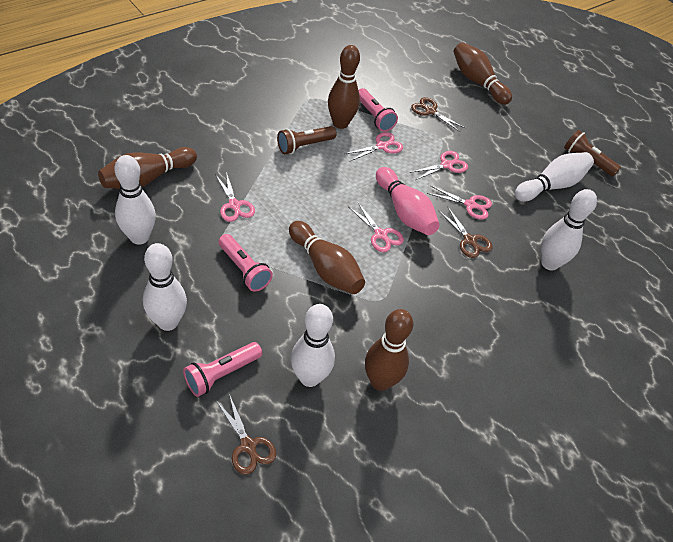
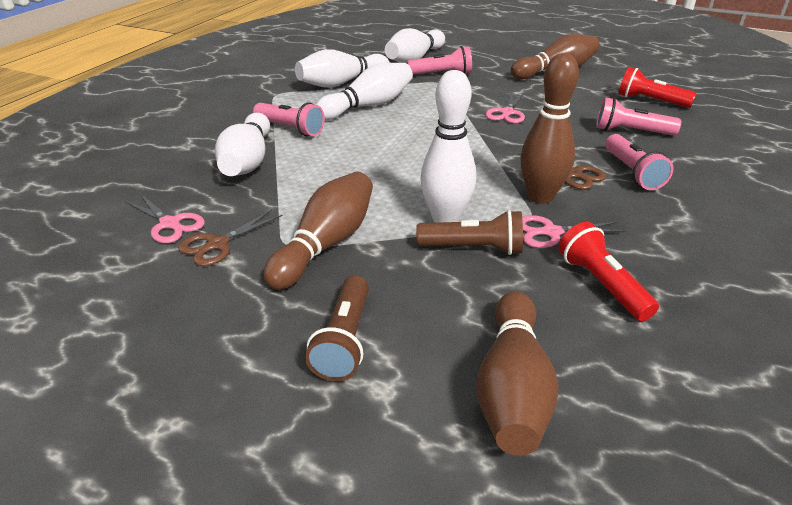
brown bowling pin: [98,147,197,189] [289,221,365,294] [328,45,360,129] [365,309,413,391] [453,42,512,105] = 5 -> [263,172,373,290] [476,291,559,456] [511,34,600,79] [520,53,579,204] = 4
brown scissors: [216,394,276,475] [411,97,465,132] [438,207,493,258] = 3 -> [178,210,283,266] [518,153,606,190] = 2
pink bowling pin: [376,167,440,235] = 1 -> none = 0
pink flashlight: [183,342,262,397] [218,234,273,292] [359,88,398,132] = 3 -> [253,102,325,136] [407,46,472,75] [596,97,681,136] [605,134,674,190] = 4
pink scissors: [215,172,255,222] [345,132,403,161] [349,202,404,252] [410,151,468,180] [427,185,492,220] = 5 -> [125,194,205,243] [485,92,525,123] [522,215,626,248] = 3
red flashlight: none = 0 -> [558,222,659,321] [618,67,697,108] = 2

